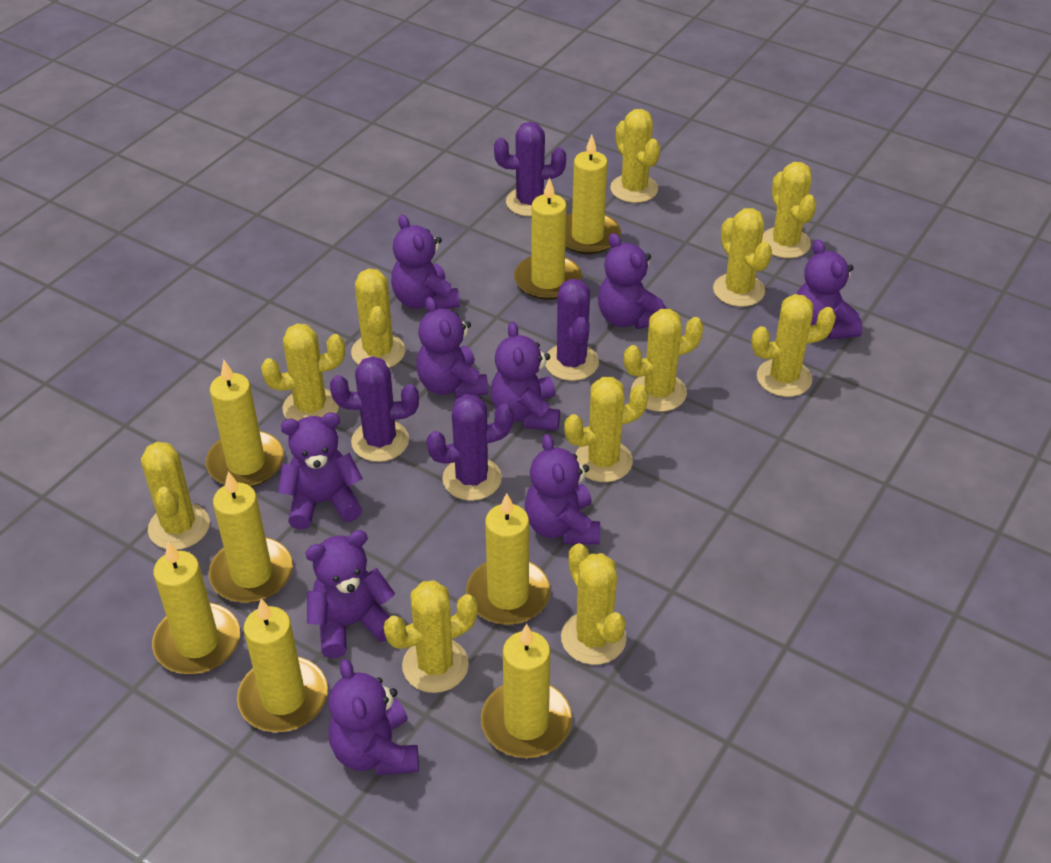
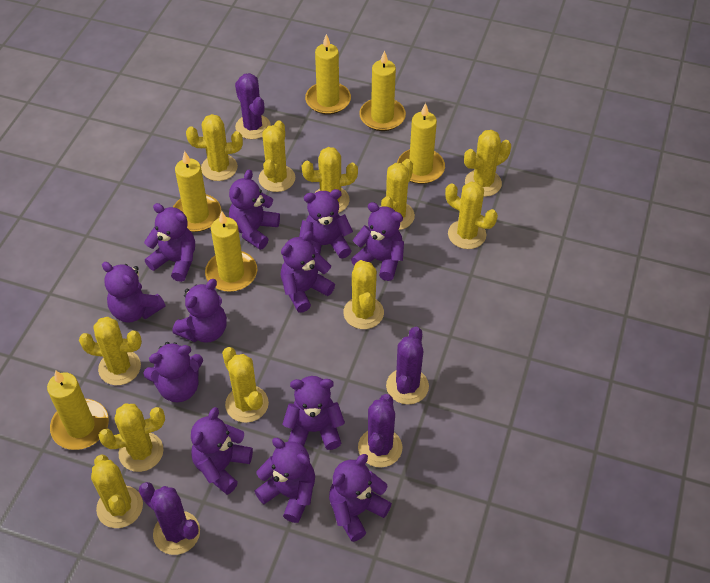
purple teddy bear: [278,413,363,529] [305,530,395,658] [328,659,419,775] [391,215,460,309] [416,297,488,399] [491,322,560,431] [525,434,600,545] [598,233,666,329] [797,239,862,339] = 9 -> [102,262,165,323] [143,342,203,402] [144,203,195,282] [172,279,227,343] [191,407,253,495] [229,170,280,250] [254,438,315,523] [281,231,335,313] [282,376,345,450] [299,189,353,258] [329,454,392,542] [351,202,404,281] = 12
yellow candle: [152,542,240,674] [206,360,284,487] [209,471,293,603] [237,599,328,732] [466,493,551,625] [481,624,572,758] [514,177,582,300] [565,135,621,254] = 8 -> [47,370,109,450] [173,151,221,232] [205,211,257,292] [305,34,351,115] [359,50,406,131] [397,103,445,184] = 6

